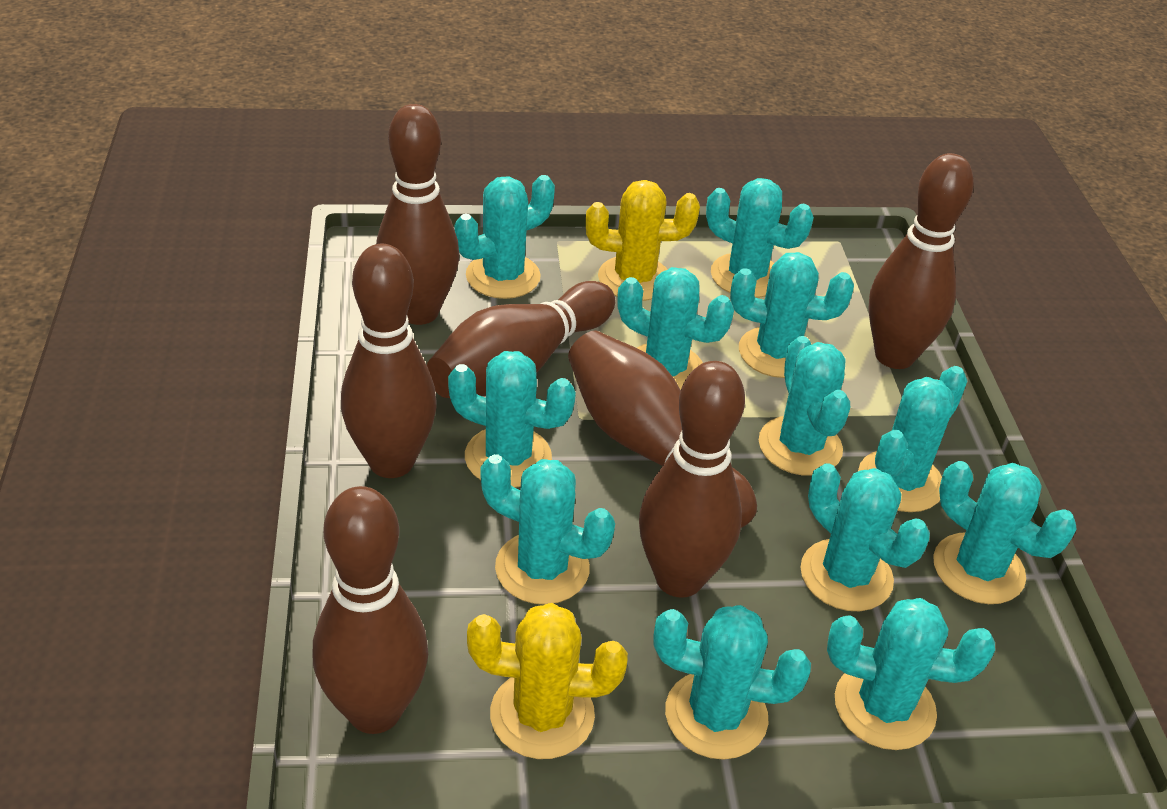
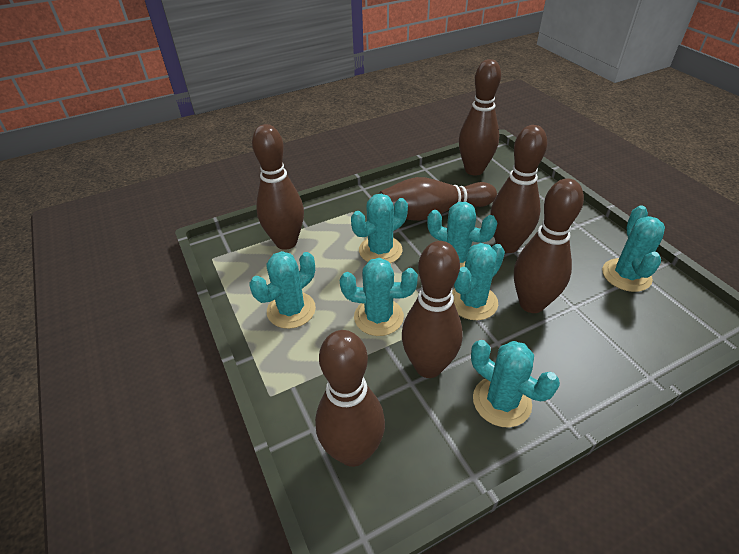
turquoise cactus: [448,351,576,488] [454,175,555,299] [481,454,615,605] [617,267,734,390] [653,605,811,760] [706,178,814,298] [730,252,854,378] [759,336,850,476] [801,463,930,611] [827,598,995,750] [858,366,968,512] [933,461,1077,604] = 12 -> [250,251,316,329] [340,258,418,336] [351,194,408,263] [427,202,498,268] [452,243,505,320] [471,340,560,427] [602,205,665,292] = 7
yellow cactus: [467,603,628,759] [586,180,700,301] = 2 -> none = 0

